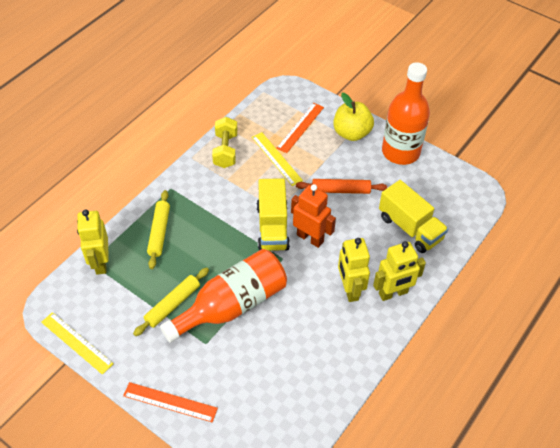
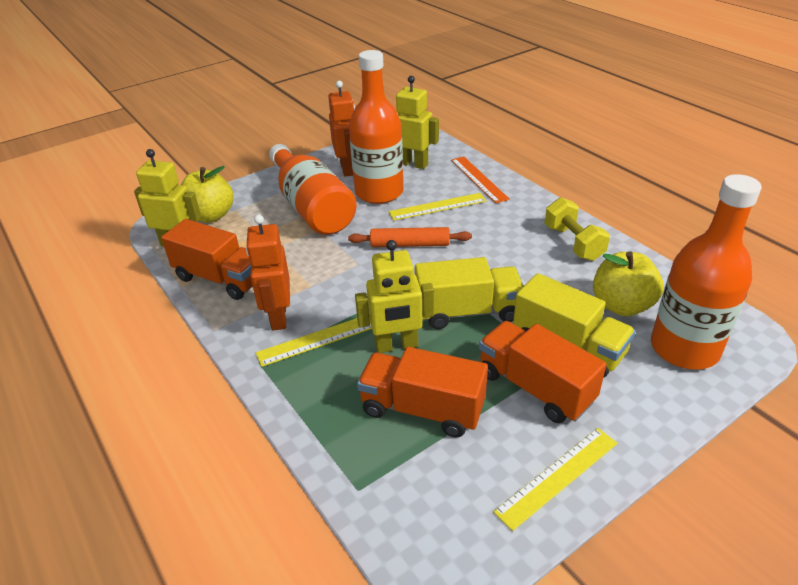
orange bottle: [160,249,287,343] [382,62,430,165] = 2 -> [269,144,357,235] [349,50,403,204] [651,174,762,370] = 3
orange robot: [291,184,336,248] = 1 -> [246,214,290,330] [328,81,355,177] = 2
orange ruler: [123,382,218,422] [276,103,324,153] = 2 -> [451,156,510,204] = 1
orange truck: none = 0 -> [161,219,253,300] [357,347,488,438] [479,321,607,423] = 3
yellow apple: [333,93,374,141] = 1 -> [181,166,233,223] [593,251,663,316] = 2
yellow rolling pin: [133,268,209,336] [147,190,170,269] = 2 -> none = 0
yellow ruler: [41,312,113,375] [252,132,303,186] = 2 -> [256,318,372,367] [389,193,486,221] [493,428,618,531] = 3

